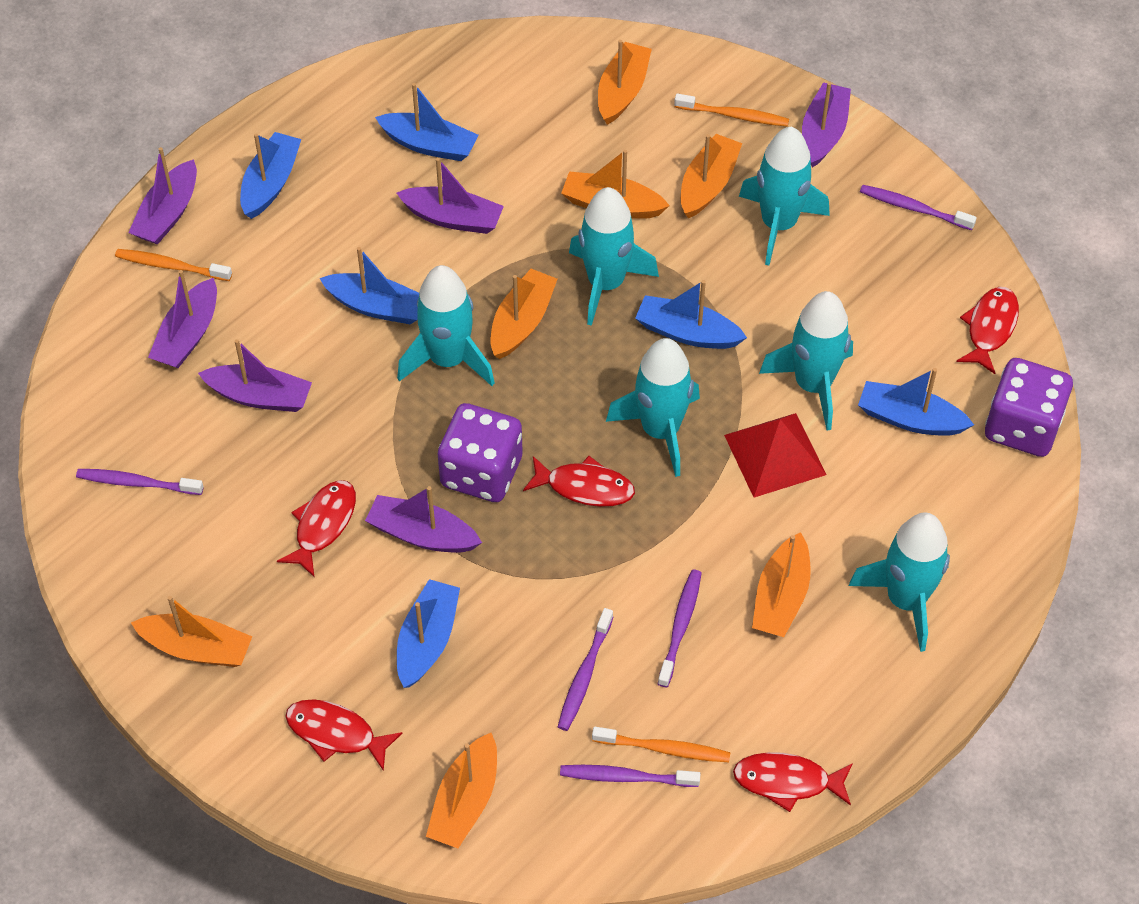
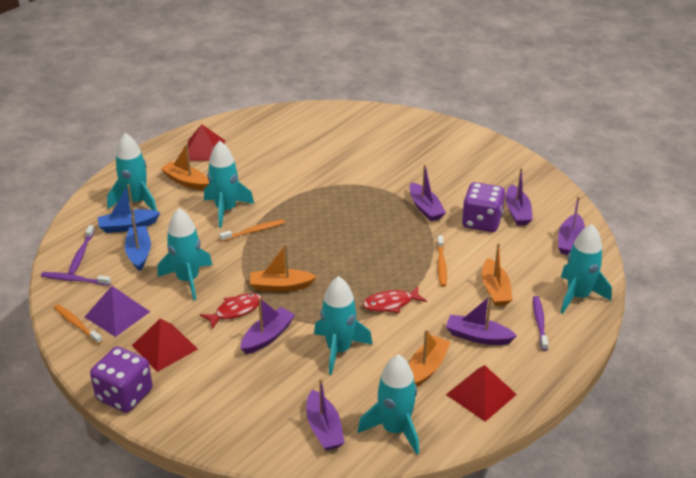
blue boat: [240,132,301,219] [319,247,419,324] [375,83,478,161] [397,579,460,688] [635,280,747,349] [858,368,974,436] = 6 -> [98,184,161,233] [125,216,151,271] = 2
orange boat: [131,596,252,667] [426,733,497,848] [491,269,557,359] [561,150,670,219] [598,40,652,125] [681,134,742,218] [752,532,811,637] = 7 -> [161,144,209,191] [250,244,317,292] [409,329,451,387] [482,243,512,306] = 4
purple pyramid: none = 0 -> [85,286,150,337] = 1
purple toothbrush: [76,469,204,495] [558,608,613,731] [560,765,700,787] [658,570,702,687] [860,185,977,230] = 5 -> [41,272,111,286] [68,225,95,274] [533,296,548,351] = 3
red fish: [277,480,356,578] [285,699,402,771] [523,456,635,507] [733,752,853,812] [957,287,1019,374] = 5 -> [200,293,262,329] [363,286,427,313] = 2
red pyramid: [724,413,827,498] = 1 -> [132,318,198,372] [187,124,225,161] [446,365,517,422] = 3

